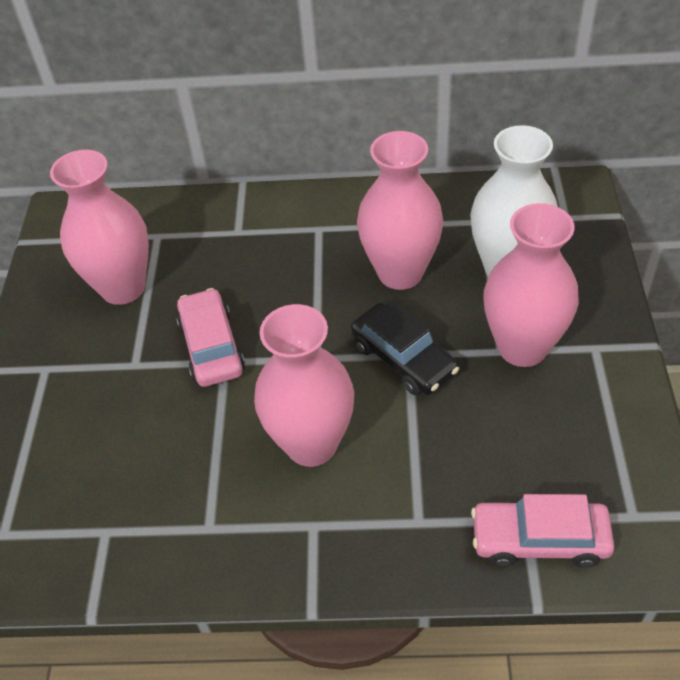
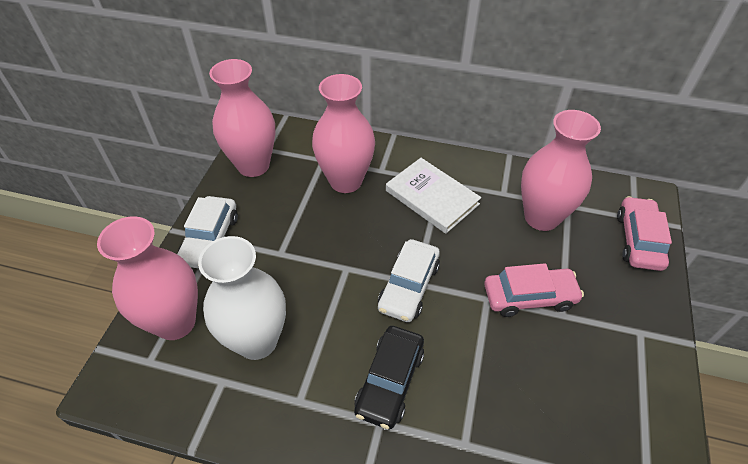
white book: none = 0 -> [386,158,481,234] = 1
white car: none = 0 -> [177,196,238,269] [378,239,440,322] = 2

